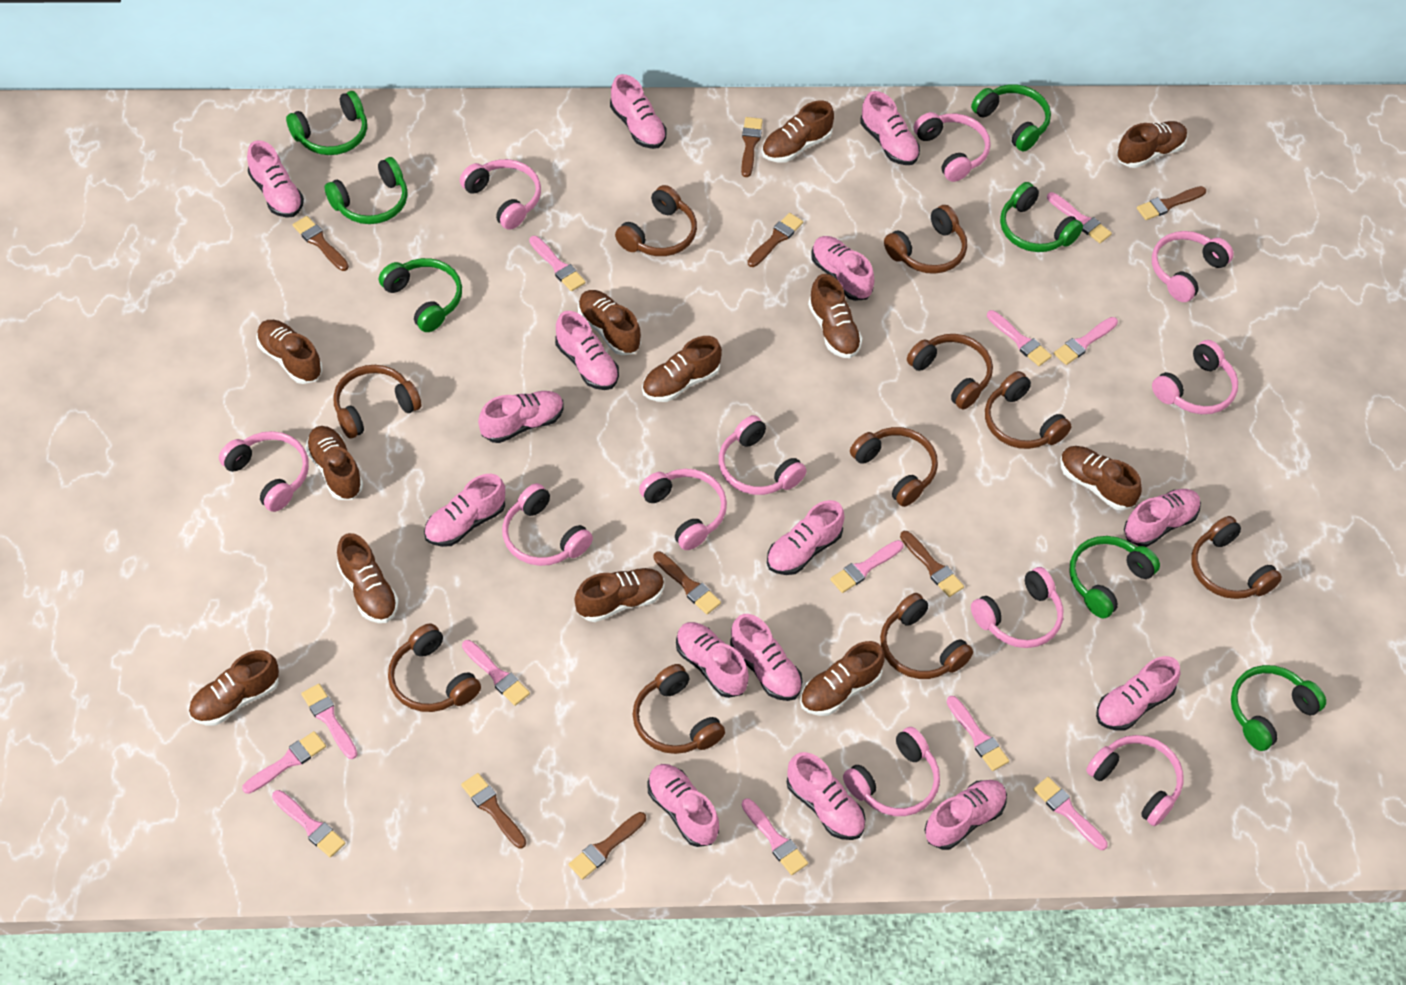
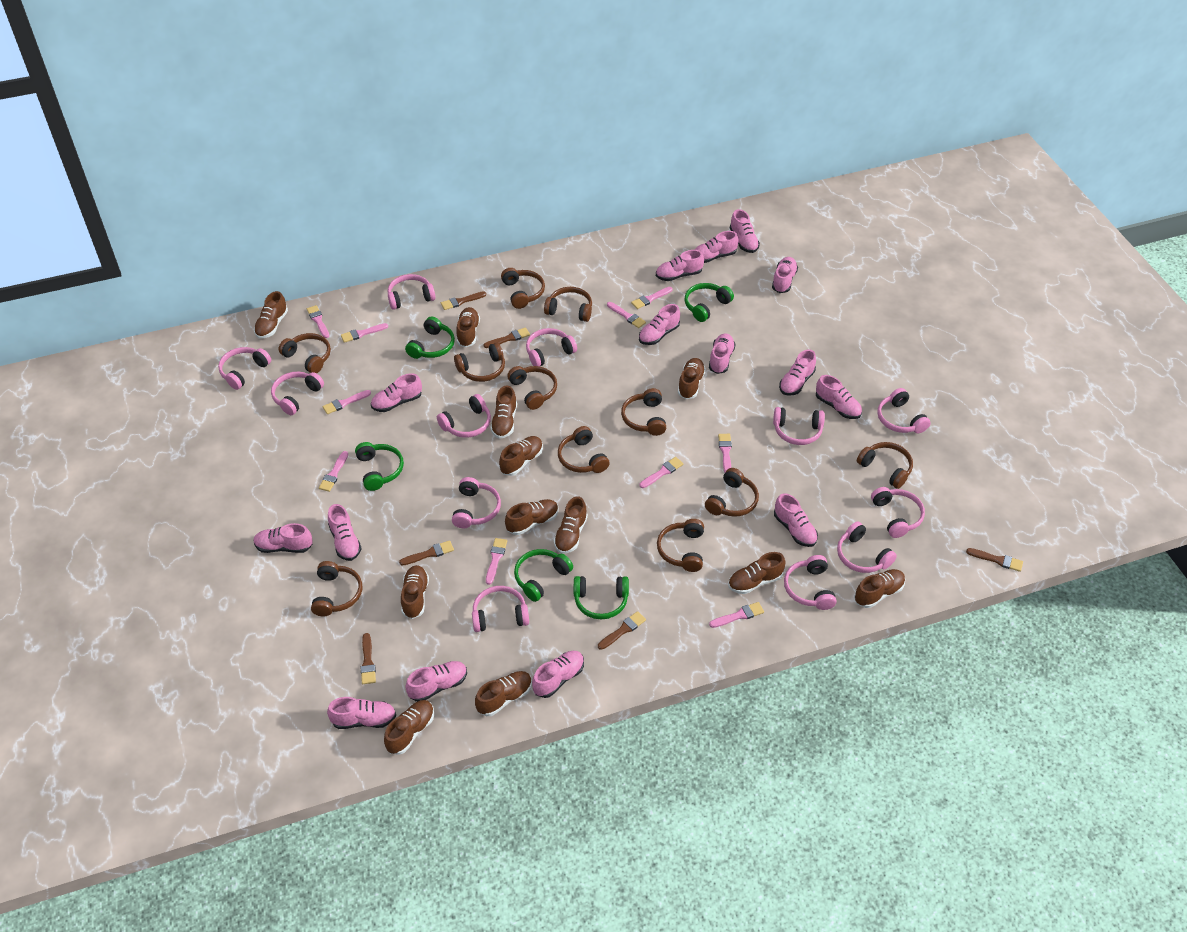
brown brush: [293,216,349,271] [461,773,526,848] [569,812,646,879] [653,551,721,614] [741,117,763,177] [747,213,803,267] [900,531,964,597] [1137,186,1206,220] = 8 -> [361,633,376,684] [399,540,454,566] [441,291,486,310] [484,327,530,348] [598,611,646,650] [966,548,1023,572] = 6
brown headphones: [333,365,421,438] [388,623,481,712] [615,185,697,256] [633,664,725,754] [850,427,938,507] [880,593,973,679] [884,205,967,274] [907,334,993,409] [985,371,1072,449] [1191,516,1282,599] = 10 -> [278,333,331,373] [311,561,362,616] [454,342,505,382] [501,268,545,309] [507,366,557,410] [544,287,592,322] [558,426,610,473] [621,388,666,436] [657,519,704,572] [705,468,759,517] [857,442,913,489] = 11
green headphones: [286,91,367,155] [325,157,408,224] [379,258,462,332] [971,85,1051,151] [1000,182,1083,252] [1069,536,1160,618] [1231,665,1326,751] = 7 -> [355,442,404,491] [405,316,455,359] [514,549,573,602] [574,576,629,619] [684,283,734,322] = 5
pink brush: [242,731,326,794] [272,790,345,858] [301,684,357,759] [462,640,530,706] [529,236,586,291] [742,798,808,875] [830,540,903,593] [947,696,1009,771] [987,310,1052,366] [1033,777,1108,850] [1047,192,1112,243] [1054,317,1118,365] = 12 -> [307,305,329,338] [319,451,348,492] [322,390,371,414] [341,323,388,343] [486,538,507,585] [607,302,646,328] [631,287,672,309] [640,457,683,488] [709,602,764,628] [718,434,732,473] = 10
pink headphones: [219,431,309,512] [460,159,541,230] [502,483,593,566] [639,469,727,550] [719,415,807,495] [843,727,940,816] [914,112,991,182] [971,567,1063,648] [1086,735,1183,826] [1152,231,1234,302] [1152,340,1238,414] = 11 -> [218,347,271,390] [271,372,324,415] [388,274,435,310] [437,394,491,438] [452,477,501,528] [472,586,529,632] [526,328,577,367] [773,407,825,445] [784,555,837,610] [837,521,897,573] [871,487,925,538] [877,388,931,433] = 12

